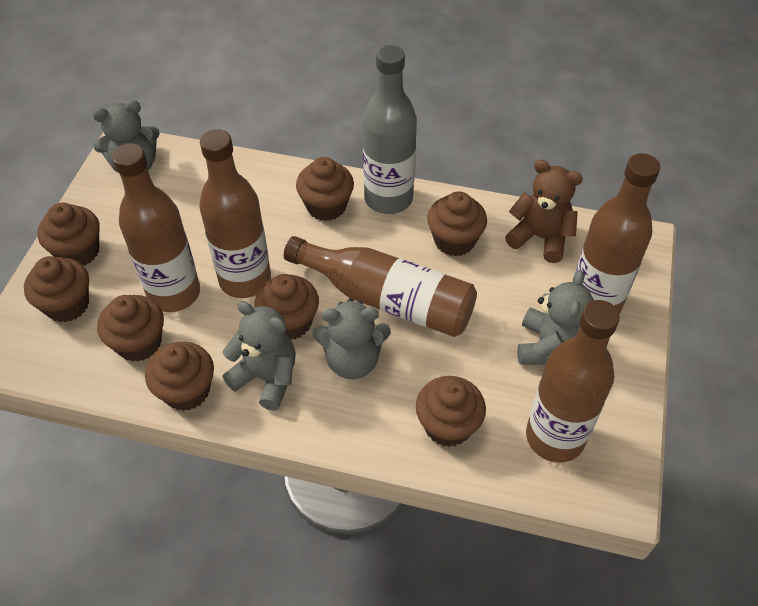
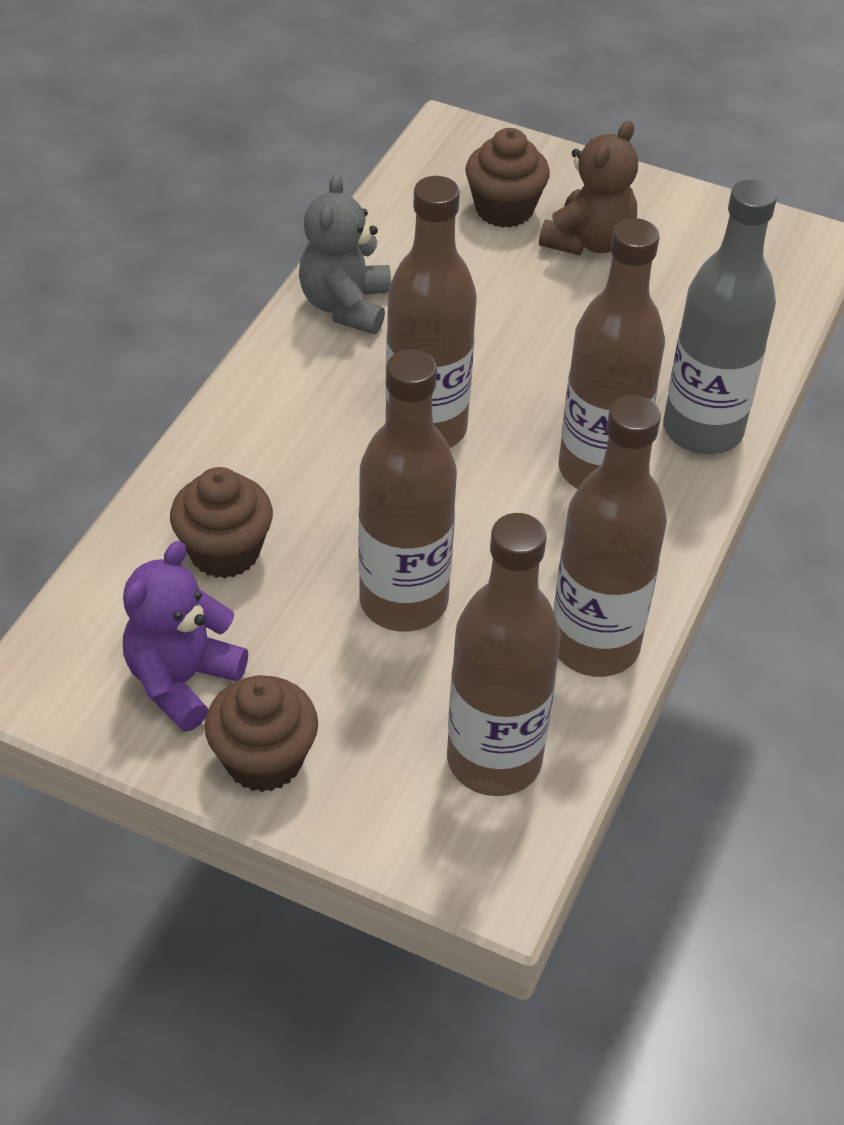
brown cupcake: [24,256,89,322] [38,203,100,266] [97,295,164,362] [145,342,214,411] [255,274,319,340] [296,157,354,221] [416,376,486,447] [427,191,487,257] = 8 -> [170,467,273,578] [205,675,318,792] [465,128,550,228] = 3
grey teddy bear: [93,100,160,172] [222,301,296,410] [313,298,391,379] [518,270,594,365] = 4 -> [299,173,391,334] = 1
purple teddy bear: none = 0 -> [123,541,248,732] = 1

